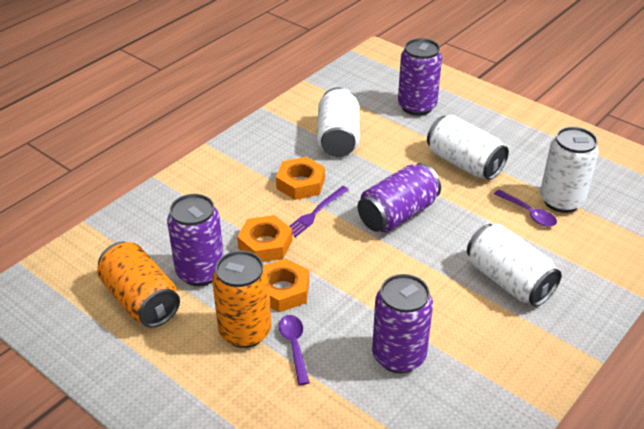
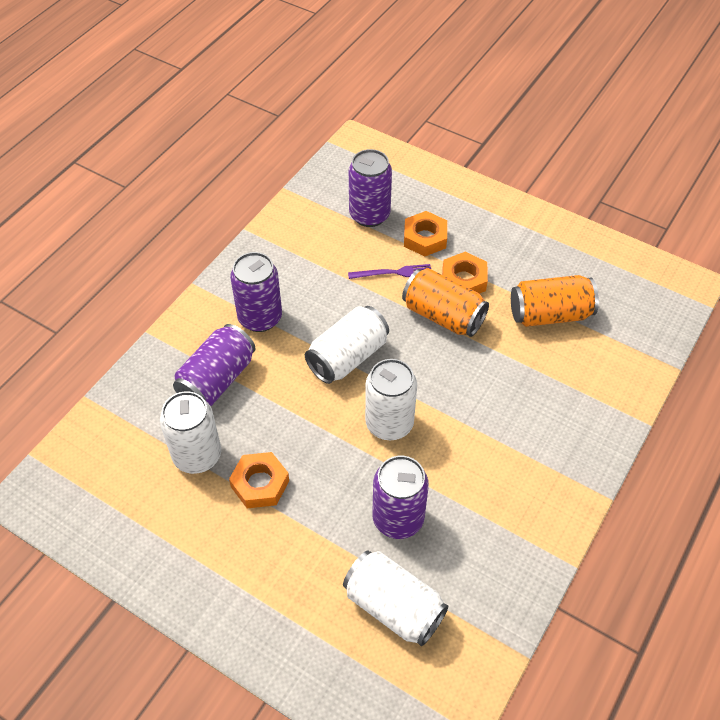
purple spoon: [279,315,309,385] [494,190,557,227] = 2 -> none = 0

